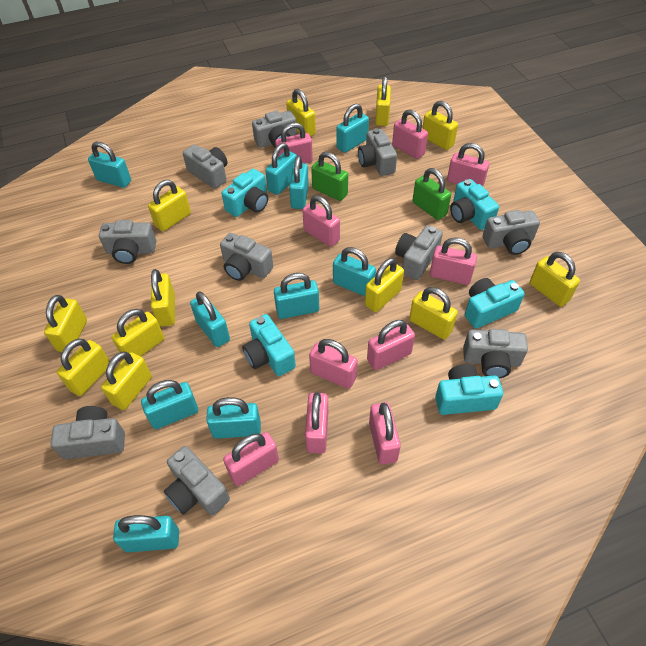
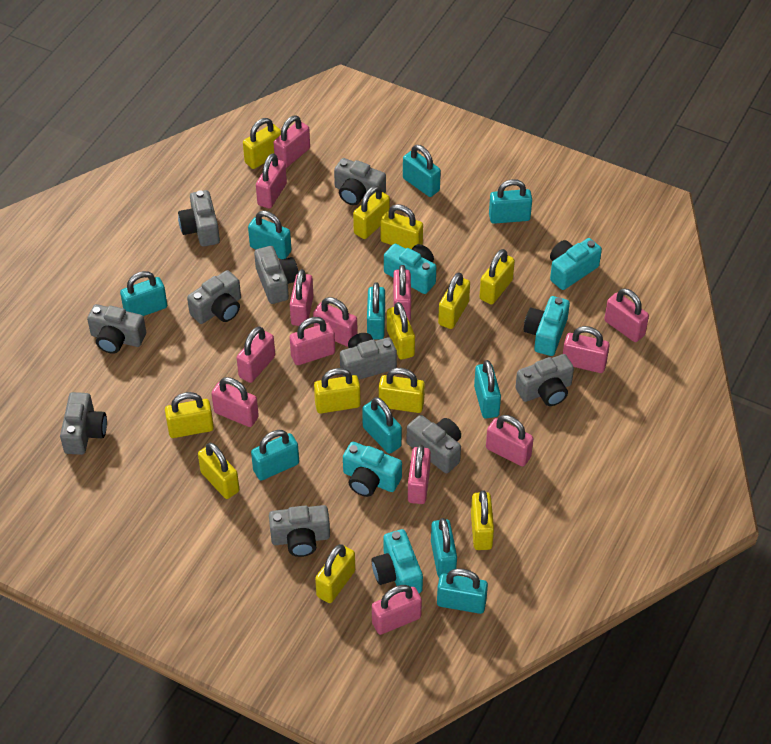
green padlock: [311,152,348,201] [412,168,451,220] = 2 -> none = 0
pink padlock: [223,432,279,486] [275,123,313,163] [302,195,340,247] [305,392,328,454] [309,339,358,389] [367,320,415,370] [369,402,401,465] [392,110,428,159] [430,237,477,285] [447,143,489,186] = 10 -> [211,377,259,427] [236,326,275,383] [256,153,287,209] [274,115,310,168] [290,269,313,326] [290,317,335,365] [313,297,358,347] [372,585,422,635] [393,265,411,321] [408,445,431,504] [486,415,534,466] [563,326,610,373] [604,288,649,342] = 13

